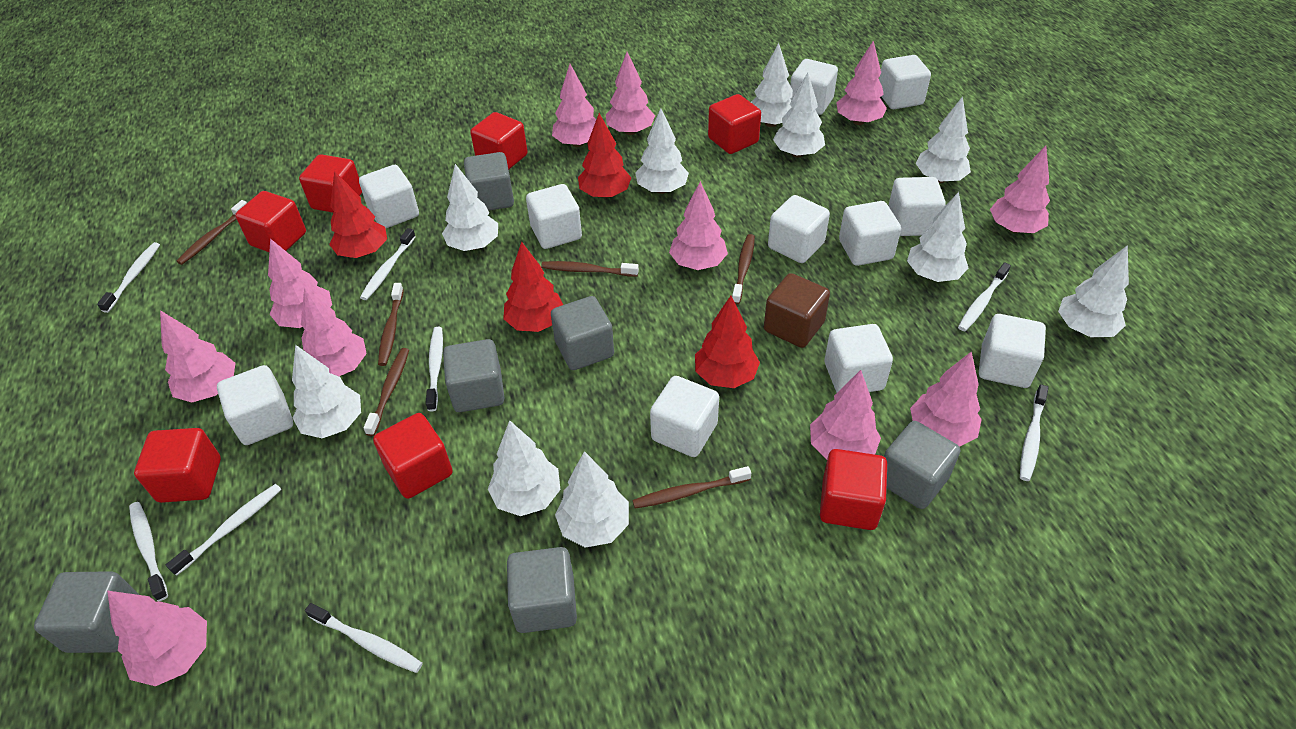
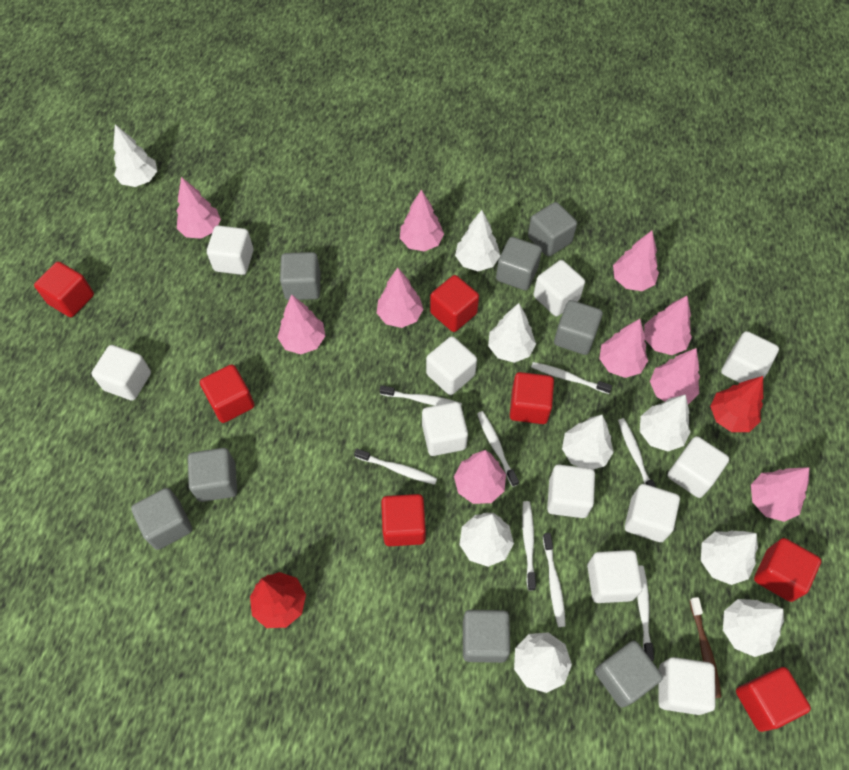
brown cube: [764,273,830,348] = 1 -> none = 0
brown toothbrush: [176,200,247,265] [363,348,409,436] [378,283,404,366] [541,261,639,277] [632,466,751,509] [732,234,755,304] = 6 -> [690,597,721,698] = 1
grey cube: [34,571,139,653] [443,339,504,412] [464,152,514,211] [507,547,577,633] [551,296,614,370] [884,421,960,509] = 6 -> [131,488,192,550] [188,448,237,502] [280,252,320,300] [463,610,510,663] [496,237,542,290] [528,202,577,257] [554,300,603,355] [595,641,663,708] = 8
pink tree: [107,590,207,686] [160,310,235,403] [268,239,332,328] [301,287,367,376] [552,64,596,147] [606,52,655,135] [669,181,728,270] [810,370,881,459] [836,40,887,125] [910,351,982,447] [990,146,1050,233] = 11 -> [177,177,221,239] [277,295,325,354] [377,268,423,328] [400,190,444,252] [454,450,506,504] [599,319,648,378] [613,231,659,291] [644,296,692,355] [650,348,700,404] [751,467,810,522] = 10
red tree: [329,171,387,258] [503,242,563,332] [578,113,631,198] [695,296,760,388] = 4 -> [250,572,306,628] [710,376,763,432] = 2
white tree: [292,345,361,438] [442,164,498,251] [488,420,561,516] [555,451,629,548] [635,108,689,194] [751,43,793,127] [773,73,825,158] [907,192,968,282] [916,96,971,183] [1058,245,1129,337] = 10 -> [113,124,157,187] [455,210,500,271] [459,512,514,567] [488,303,536,363] [514,632,572,693] [562,415,614,469] [640,394,691,451] [701,530,758,585] [723,599,784,657] = 9

